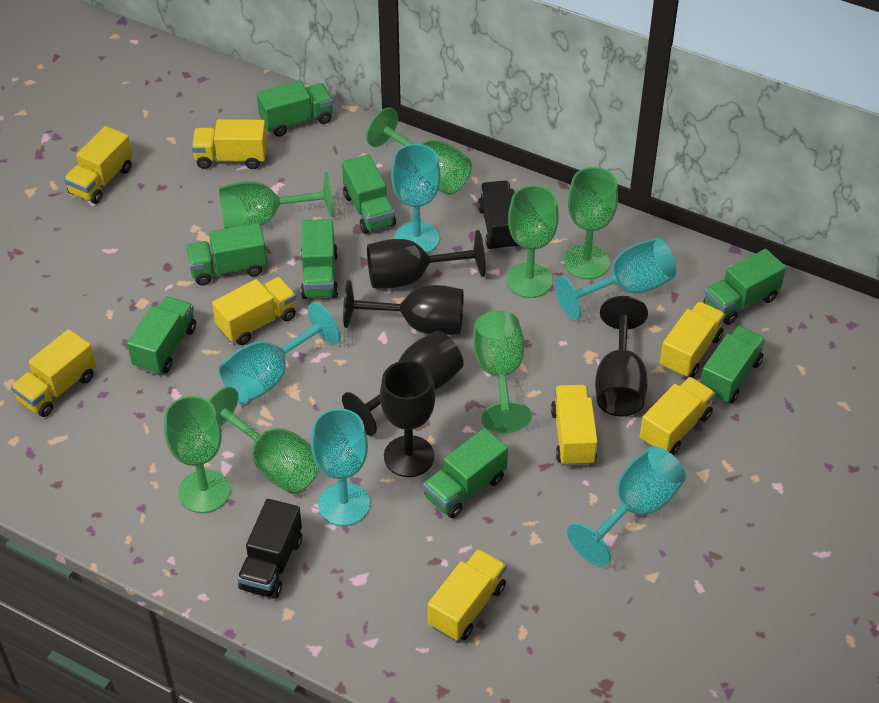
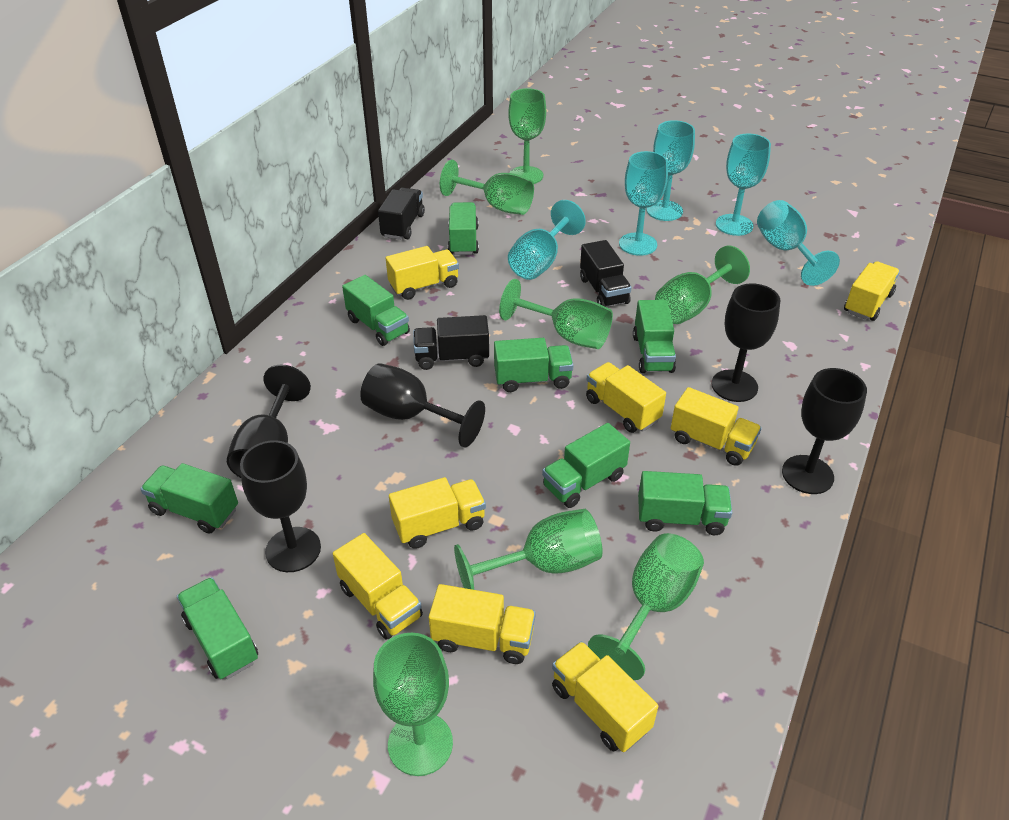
black truck: [237,499,302,598] [478,180,520,251] = 2 -> [378,187,425,240] [413,315,489,370] [580,240,631,307] = 3

